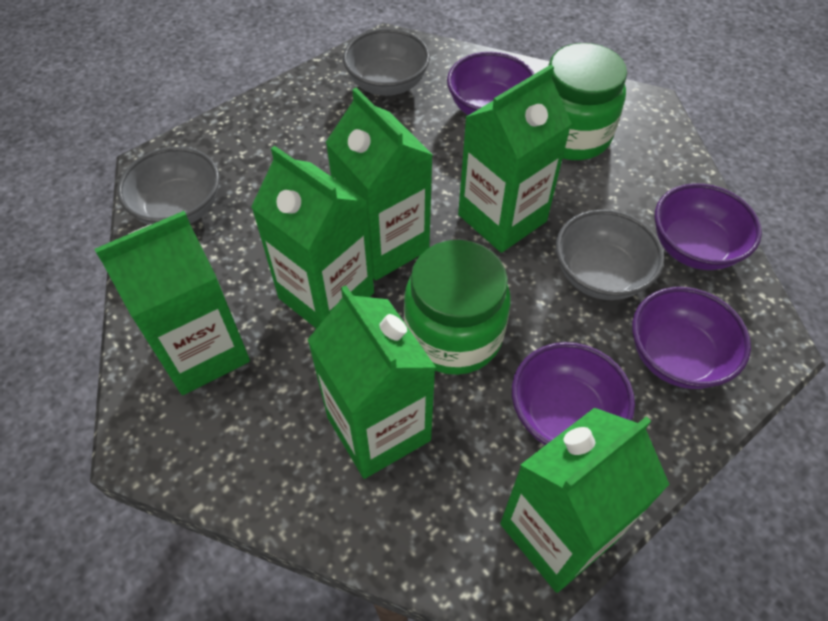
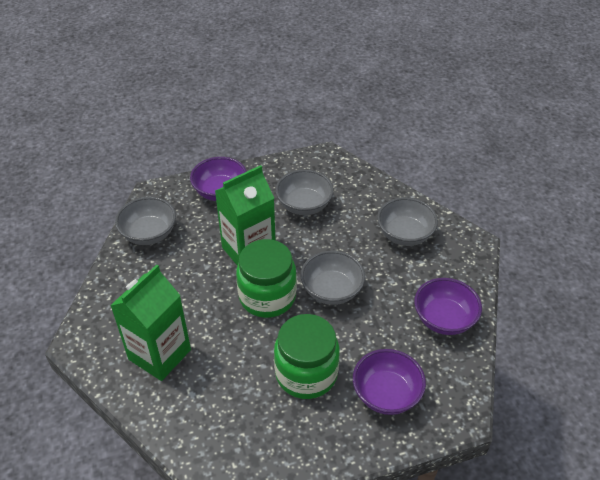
green carton: [95,211,250,395] [251,146,374,329] [307,285,436,479] [326,88,433,280] [458,65,572,253] [500,408,670,593] = 6 -> [110,264,191,381] [215,165,275,266] = 2
grey bowl: [117,147,220,225] [343,29,430,96] [556,210,664,300] = 3 -> [115,197,176,245] [275,169,334,215] [301,251,365,305] [377,197,438,246] = 4
purple bowl: [447,52,534,115] [512,342,635,445] [632,287,751,389] [655,183,762,270] = 4 -> [190,157,247,201] [353,349,426,415] [414,278,482,335] = 3

